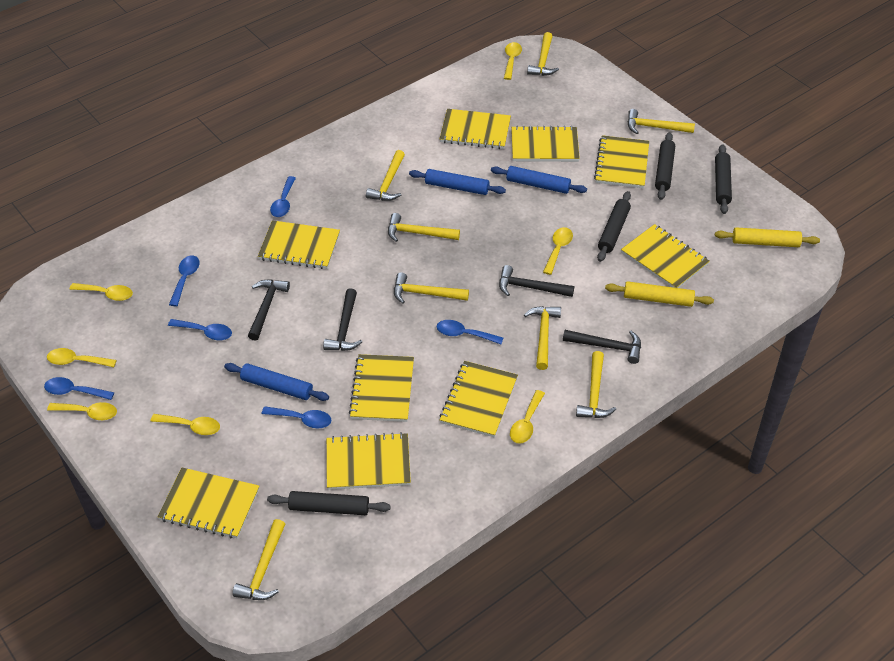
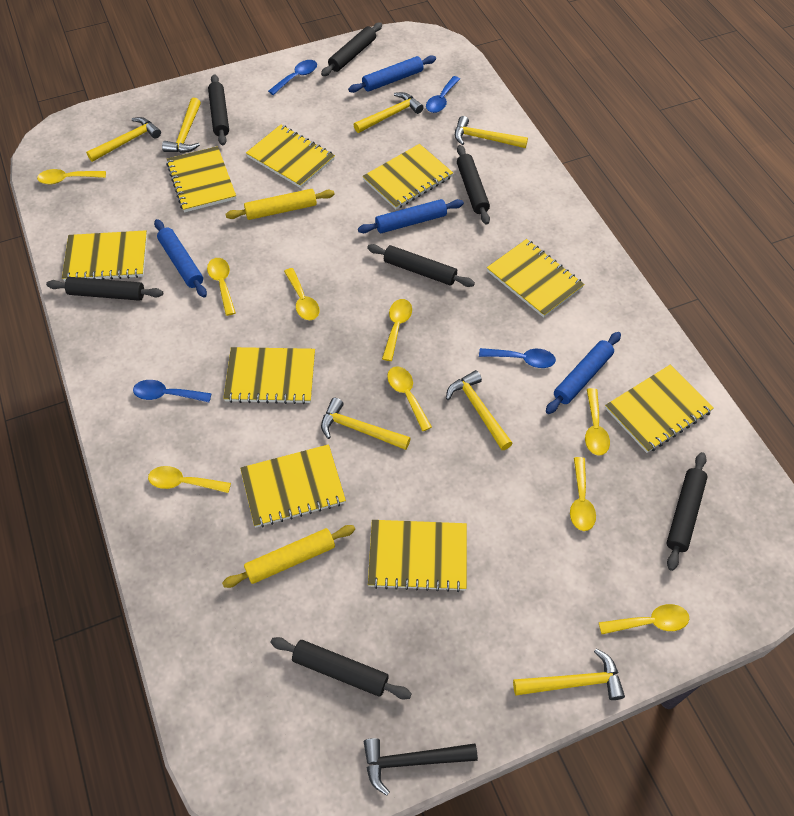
black hammer: [248,279,290,341] [323,288,362,351] [499,265,574,297] [563,330,641,364] = 4 -> [364,738,478,796] = 1
black rolling pin: [267,491,391,515] [597,191,631,262] [655,132,675,200] [715,144,732,214] = 4 -> [46,277,163,301] [208,74,229,146] [270,637,412,699] [321,22,382,76] [367,244,475,287] [457,145,490,225] [667,452,708,571] = 7
blue rolling pin: [224,363,329,401] [409,169,506,195] [491,166,587,194] = 3 -> [154,219,207,297] [348,55,436,93] [358,199,464,233] [546,332,621,414] = 4
blue spoon: [44,377,114,400] [168,319,232,341] [169,255,200,306] [262,406,331,428] [270,176,296,217] [437,320,503,344] = 6 -> [133,380,212,402] [268,60,317,95] [426,76,460,113] [479,348,556,368] = 4
yellow hammer: [232,519,285,600] [366,150,405,201] [388,213,460,242] [394,272,469,304] [524,306,561,370] [527,32,559,76] [576,351,616,418] [627,109,695,134] = 8 -> [86,117,161,162] [162,98,201,153] [321,398,411,450] [354,92,424,133] [446,370,513,450] [455,116,528,148] [513,649,625,700] = 7
yellow spoon: [47,348,117,367] [47,402,117,420] [69,283,133,301] [150,414,220,435] [504,42,522,80] [510,390,545,444] [543,227,573,275] = 7 -> [37,169,106,184] [148,466,231,493] [207,258,236,316] [284,268,319,320] [382,299,412,361] [387,367,432,431] [570,457,596,531] [585,388,610,456] [599,604,689,634] = 9

